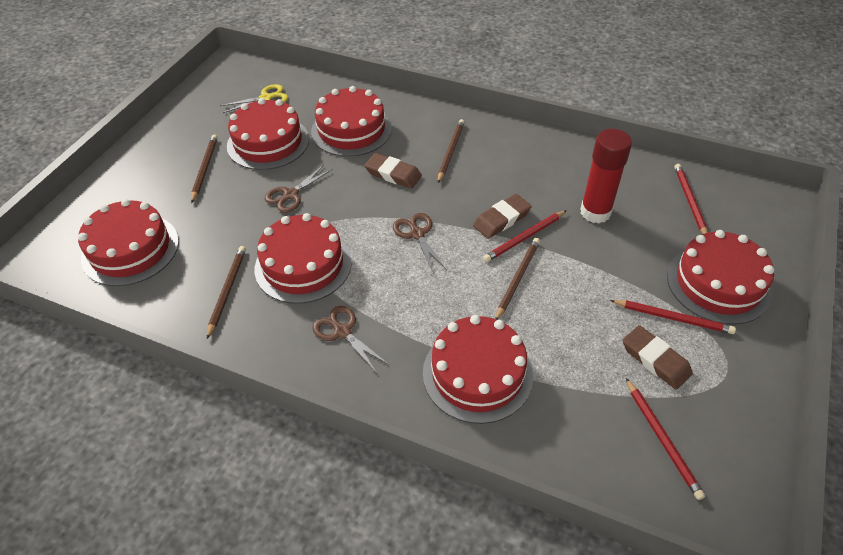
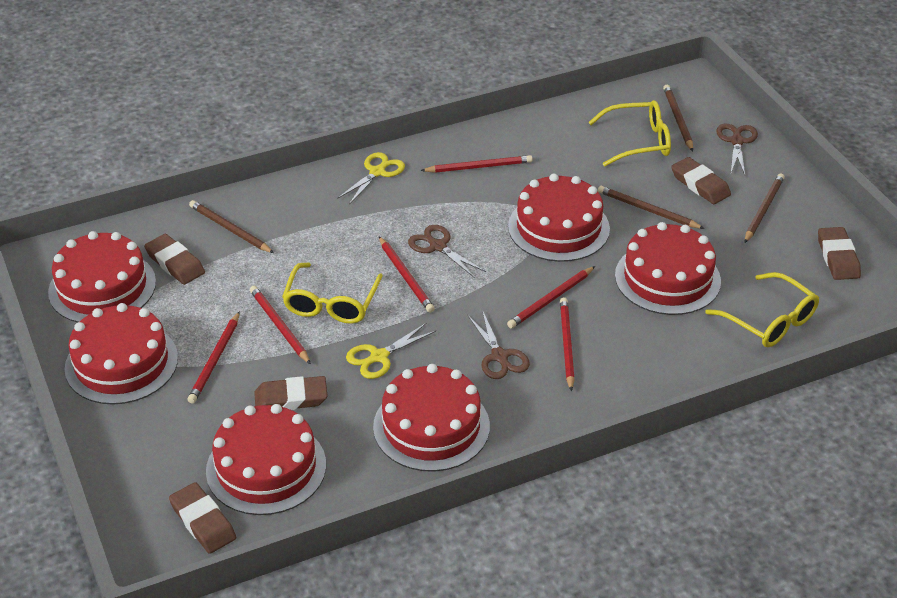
brown eraser: [364,153,422,189] [473,194,532,239] [623,325,693,390] = 3 -> [144,234,205,285] [169,482,236,554] [254,376,328,410] [671,157,731,204] [818,227,861,280] = 5
red glue stick: [580,129,632,223] = 1 -> none = 0
red pencil: [483,210,567,262] [610,300,736,334] [626,378,705,500] [674,164,708,234] = 4 -> [187,311,240,404] [250,286,311,364] [379,236,435,313] [420,155,533,173] [507,266,595,328] [560,297,575,391] = 6
yellow glasses: none = 0 -> [282,263,383,324] [588,100,671,166] [705,272,819,347] = 3
yellow scissors: [220,84,288,113] = 1 -> [337,152,405,205] [346,323,436,379] = 2

